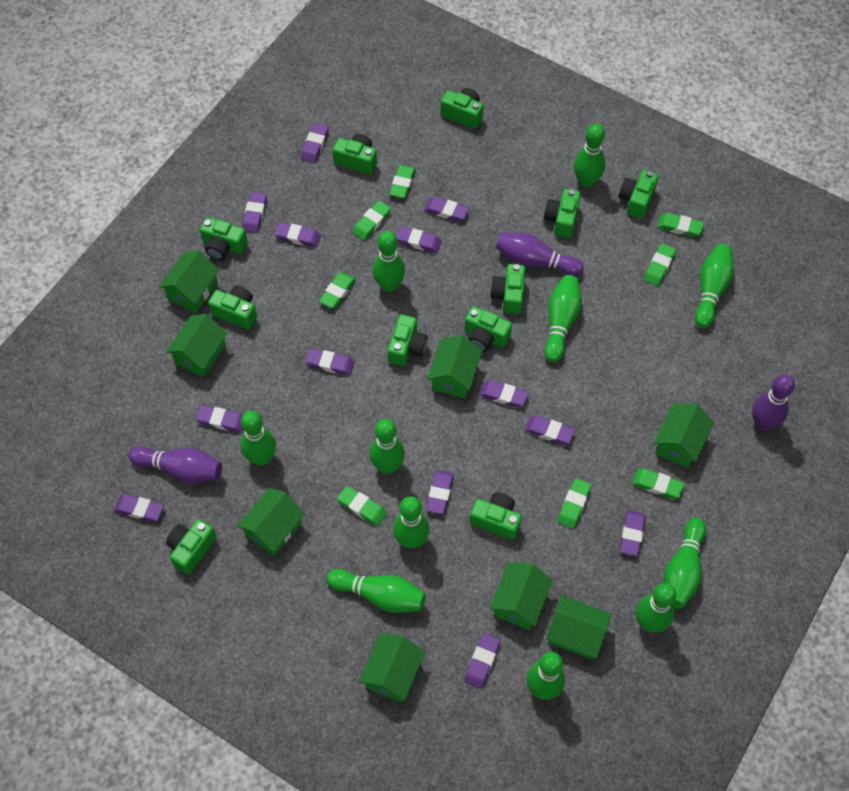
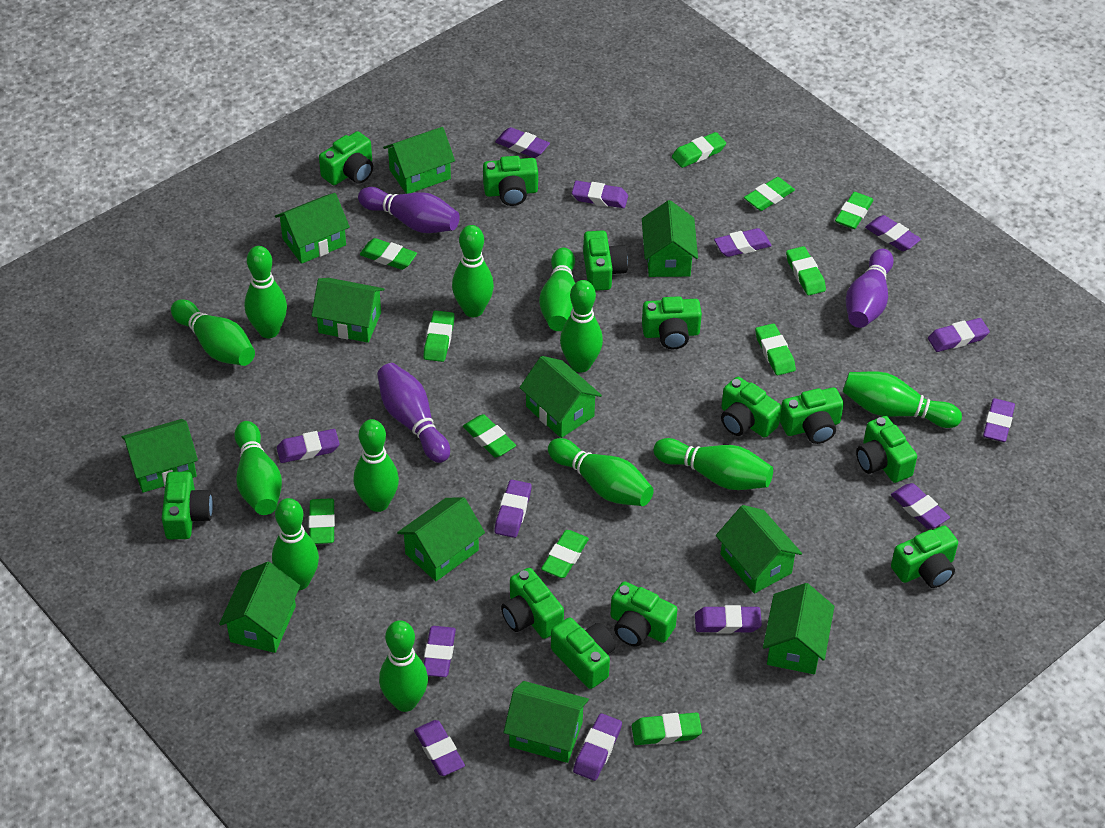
green bowling pin: [240,411,276,466] [327,569,426,613] [370,419,405,474] [373,231,405,292] [393,496,430,548] [527,652,565,700] [544,275,582,362] [574,124,606,188] [636,583,676,633] [664,517,706,609] [695,244,734,328] = 11 -> [171,299,255,366] [234,421,282,515] [245,246,287,338] [272,498,319,590] [353,419,399,512] [379,620,428,712] [452,225,494,317] [539,247,575,331] [548,438,654,506] [560,280,603,372] [653,438,773,490] [843,372,962,428] = 12
green camera: [166,519,216,574] [200,217,248,260] [208,285,257,330] [333,134,377,175] [388,314,428,366] [441,88,484,129] [465,306,512,352] [470,492,522,540] [490,264,526,314] [544,189,581,238] [619,170,658,219] = 11 -> [162,472,213,539] [319,131,373,185] [483,156,538,206] [501,568,564,639] [551,617,615,689] [583,230,628,291] [611,581,677,647] [642,296,702,349] [721,377,782,438] [780,387,844,444] [856,416,917,483] [891,526,958,588] = 12
green eraser: [319,272,356,308] [337,486,387,526] [352,201,391,240] [389,165,416,198] [557,478,591,529] [632,468,684,499] [644,243,676,286] [657,213,704,237] = 8 -> [309,498,335,544] [360,238,417,270] [423,310,455,362] [463,414,516,457] [541,530,589,578] [632,713,702,745] [672,132,726,168] [744,177,795,211] [755,323,796,375] [786,246,826,295] [835,192,873,229] = 11
green house: [159,250,219,313] [166,314,228,377] [237,488,305,556] [359,633,425,703] [427,335,482,398] [489,563,553,630] [546,595,612,659] [654,404,714,468] = 8 -> [122,419,198,493] [219,562,300,653] [275,193,350,264] [311,278,384,343] [383,127,455,194] [397,497,485,581] [504,681,589,763] [519,356,602,438] [642,200,698,277] [716,505,802,594] [763,583,834,674] = 11

